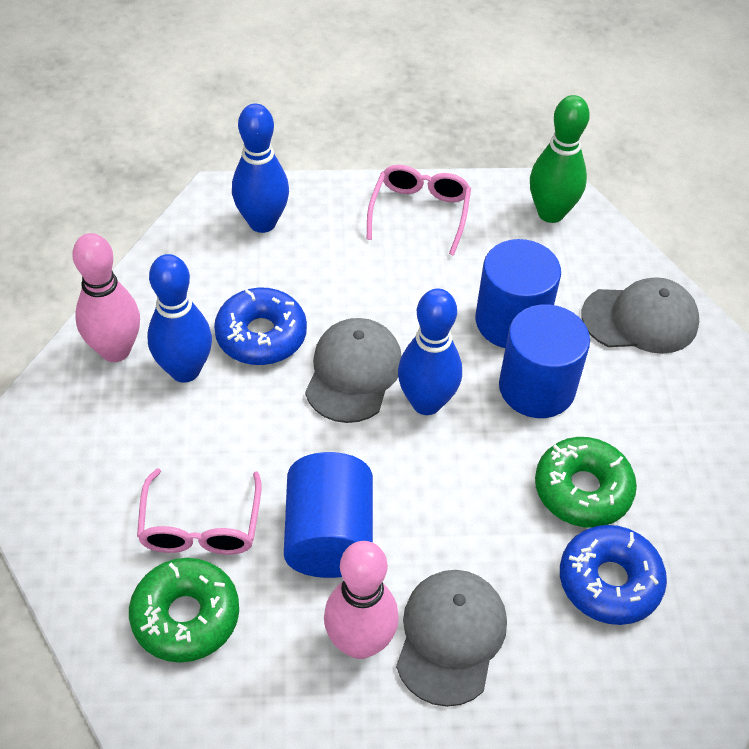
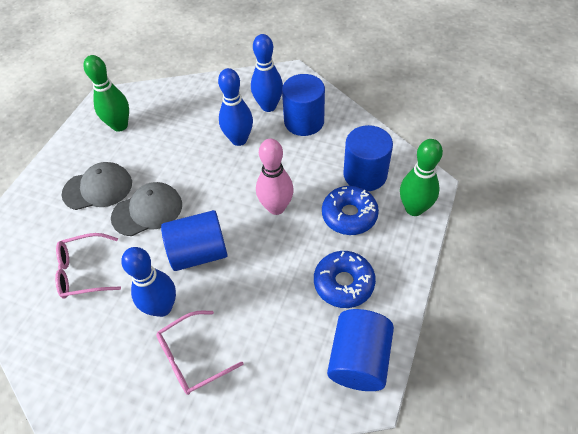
blue cylinder: [284,452,373,578] [476,239,561,348] [499,304,590,418] = 3 -> [161,210,227,271] [282,74,325,136] [327,309,394,391] [343,125,393,191] = 4
green bowling pin: [530,95,590,223] = 1 -> [83,55,129,132] [400,139,443,216] = 2
green donut: [129,558,239,663] [535,437,637,528] = 2 -> none = 0
grey cap: [305,318,402,423] [396,570,507,707] [581,277,699,354] = 3 -> [62,162,132,210] [111,182,182,236] = 2
pink bowling pin: [72,233,140,362] [324,541,399,659] = 2 -> [256,139,294,215] = 1

